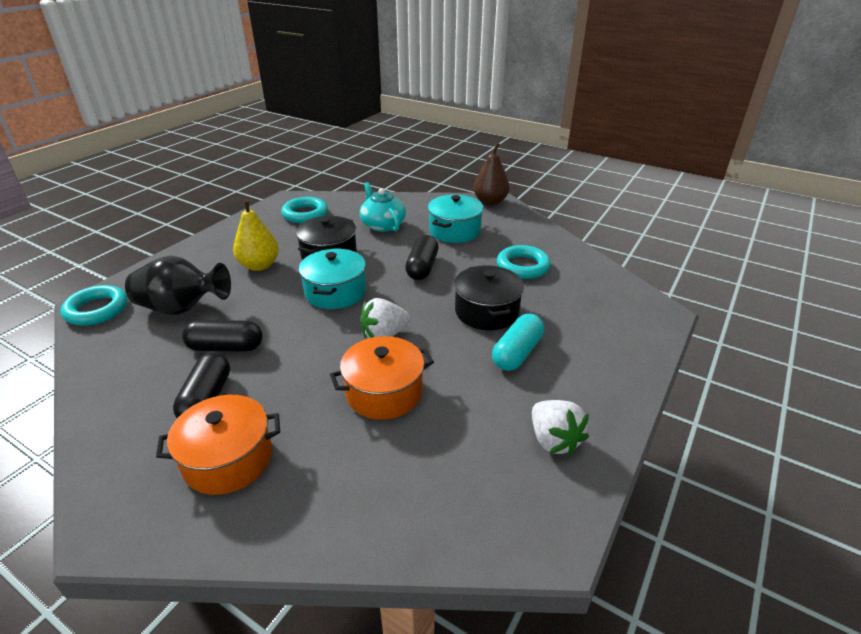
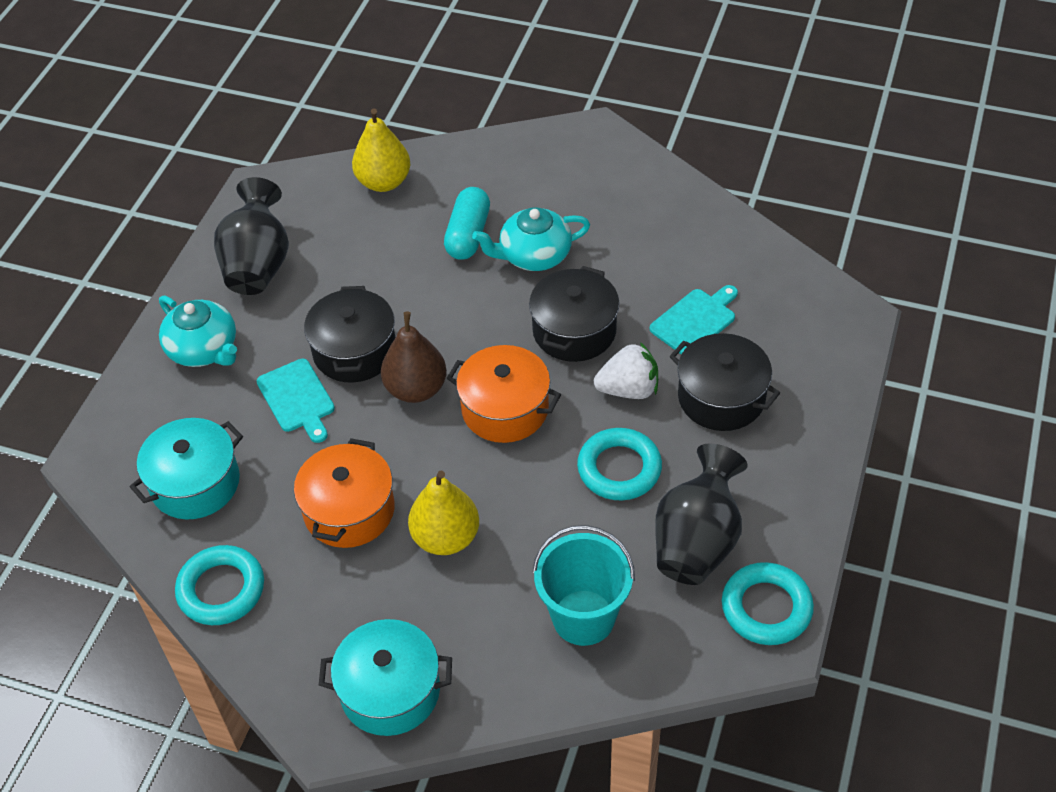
black capsule: [173,352,230,418] [182,320,263,352] [405,235,438,280] = 3 -> none = 0
black pot: [296,216,357,260] [454,265,524,330] = 2 -> [304,286,395,383] [529,266,619,362] [670,333,780,431] = 3
black vase: [125,255,231,315] = 1 -> [214,177,289,295] [656,443,748,585] = 2
turquoise bucket: none = 0 -> [532,525,635,646] = 1
turquoise cutting board: none = 0 -> [257,359,335,443] [650,285,738,354] = 2
turquoise teapot: [360,182,406,232] = 1 -> [159,296,237,367] [472,207,590,271] = 2
white strawberry: [360,298,411,338] [532,400,589,456] = 2 -> [594,342,658,399] = 1
yellow pear: [233,199,279,271] = 1 -> [352,108,410,192] [408,471,479,555] = 2

